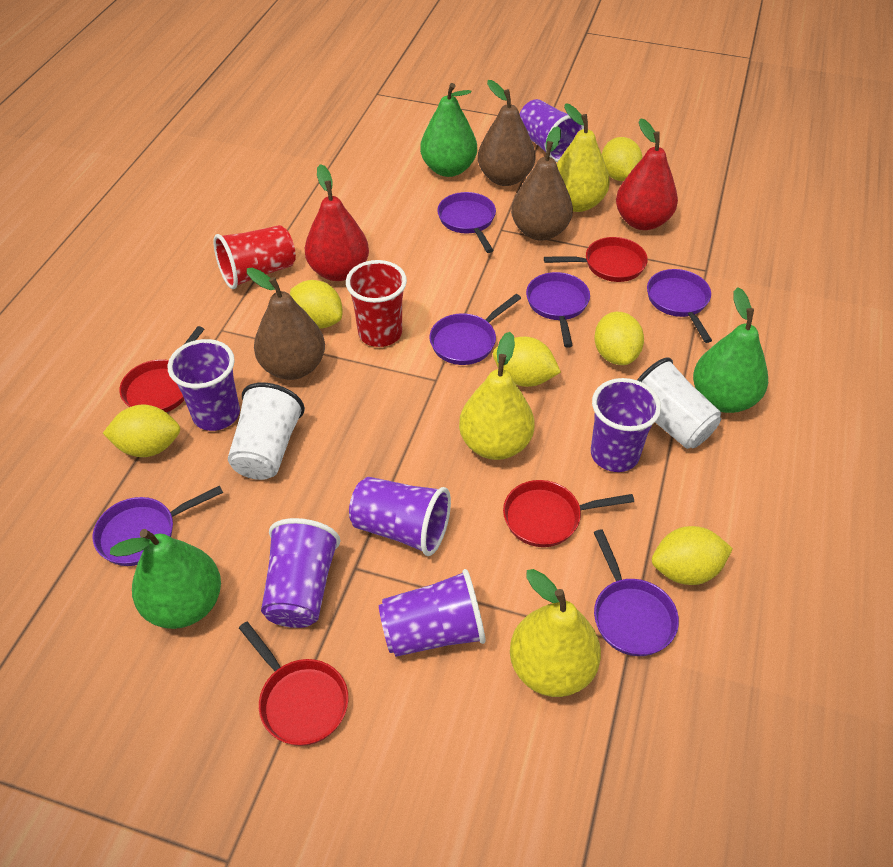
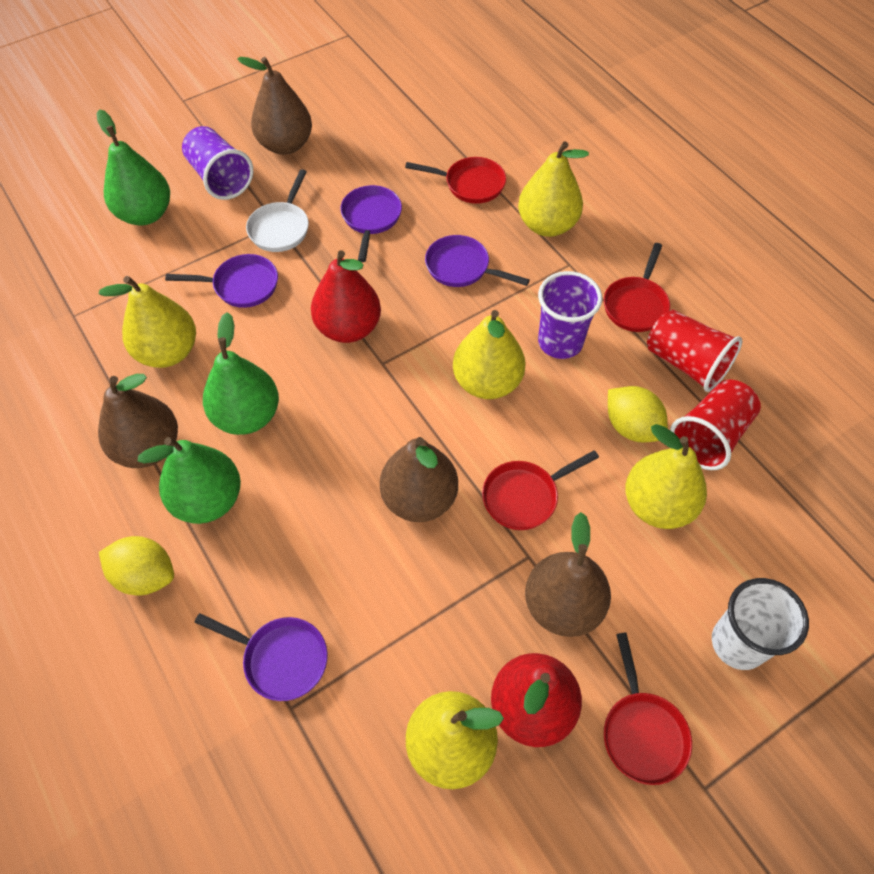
brown pear: [247,268,325,380] [478,80,536,186] [511,126,573,241] = 3 -> [98,374,178,468] [237,57,312,155] [380,437,458,522] [525,512,611,637] = 4
purple cup: [168,339,240,431] [261,518,340,628] [349,477,451,556] [379,569,486,657] [519,99,584,162] [591,378,661,472] = 6 -> [182,126,253,200] [538,271,602,359] = 2
purple pan: [93,486,223,566] [429,294,521,365] [437,192,496,253] [526,272,590,348] [594,529,679,656] [647,269,712,343] = 6 -> [165,254,278,308] [194,613,328,701] [340,185,402,262] [425,235,530,287] = 4
white cup: [228,382,305,480] [637,357,721,449] = 2 -> [712,578,809,670] = 1
white pan: none = 0 -> [246,170,309,252] = 1
yellow lemon: [103,405,180,457] [290,280,342,329] [493,337,561,387] [594,312,644,365] [602,137,642,181] [652,526,733,585] = 6 -> [99,536,174,596] [608,386,668,442] = 2
yellow pear: [459,332,534,460] [510,569,601,697] [557,103,610,212] = 3 -> [99,276,196,368] [406,691,504,789] [453,310,526,399] [518,141,589,237] [625,424,707,529] = 5

